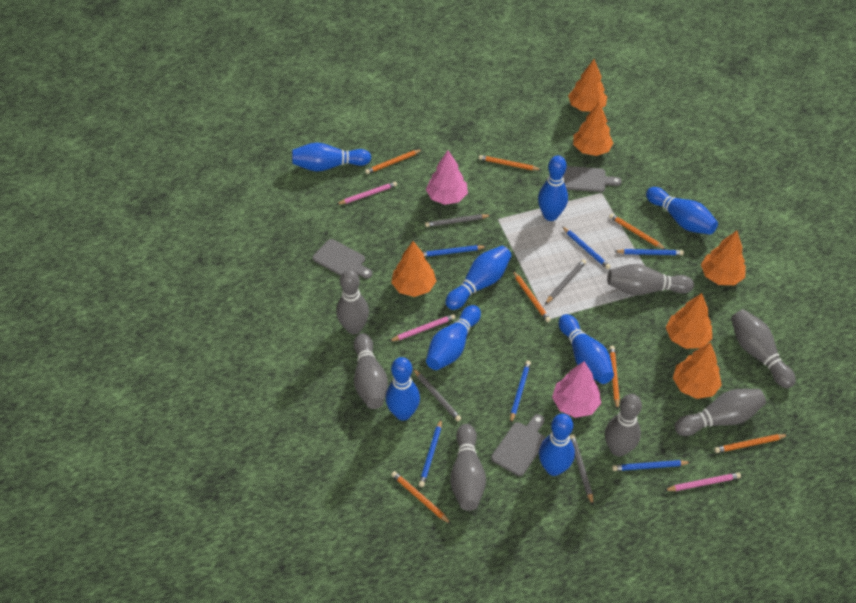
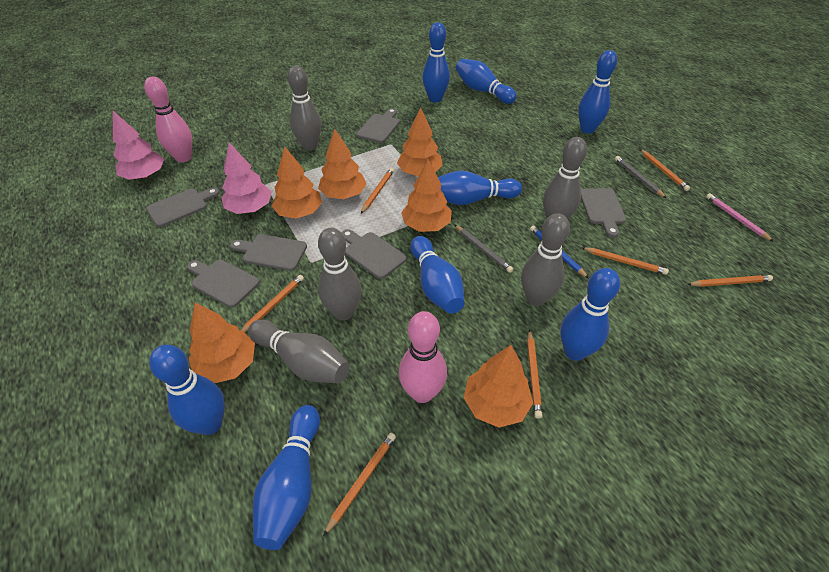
blue pencil: [419,419,442,487] [423,245,487,257] [510,361,531,424] [562,226,611,269] [612,460,691,471] [614,249,684,255] = 6 -> [530,225,589,278] = 1
grey bowling pin: [336,270,369,334] [354,333,388,409] [450,424,486,511] [605,394,642,457] [607,264,694,295] [674,389,766,436] [731,309,796,388] = 7 -> [248,320,350,383] [288,66,321,151] [318,228,362,321] [521,213,570,306] [543,137,587,219] = 5
grey cutting board: [313,239,372,279] [491,414,545,476] [563,166,622,192] = 3 -> [146,188,220,227] [187,260,260,308] [230,234,307,271] [341,229,407,279] [357,108,400,143] [581,188,626,237] = 6
grey pencil: [413,369,461,421] [425,214,491,227] [545,259,586,304] [570,434,593,505] = 4 -> [455,225,513,273] [615,156,666,198] = 2
pink bowling pin: none = 0 -> [144,76,192,162] [399,311,447,403] = 2
pink pencil: [336,182,397,205] [389,314,455,342] [664,472,741,491] = 3 -> [706,193,774,242] = 1

